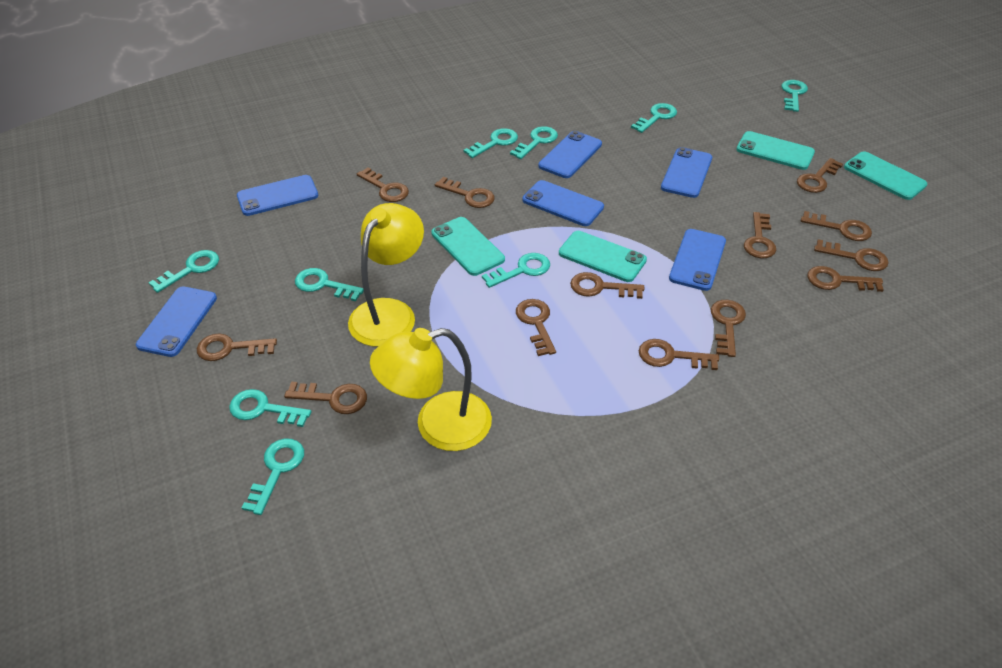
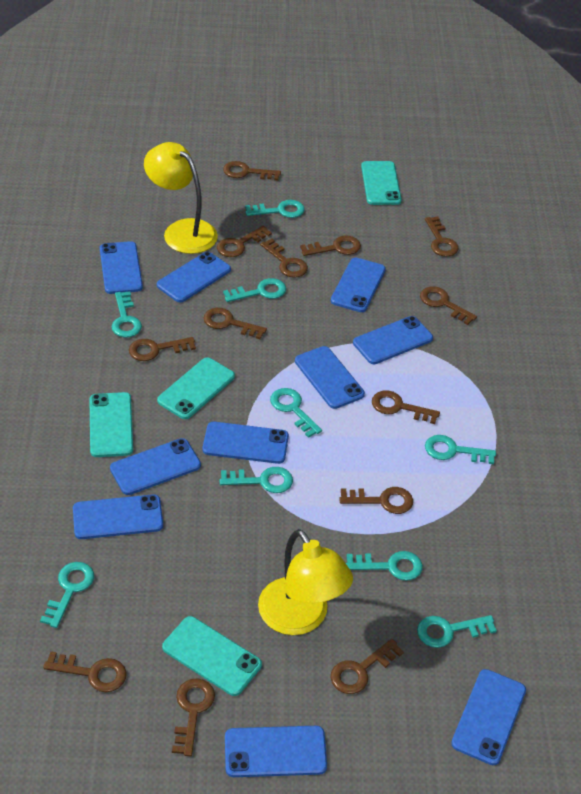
blue phone: [136,287,217,357] [237,175,318,216] [522,180,604,226] [538,131,602,178] [661,147,712,198] [669,229,726,291] = 6 -> [73,494,163,539] [100,241,143,294] [110,438,201,495] [157,252,231,302] [203,422,289,464] [225,726,327,777] [295,346,365,409] [331,258,386,312] [353,316,433,364] [451,669,526,765] = 10

